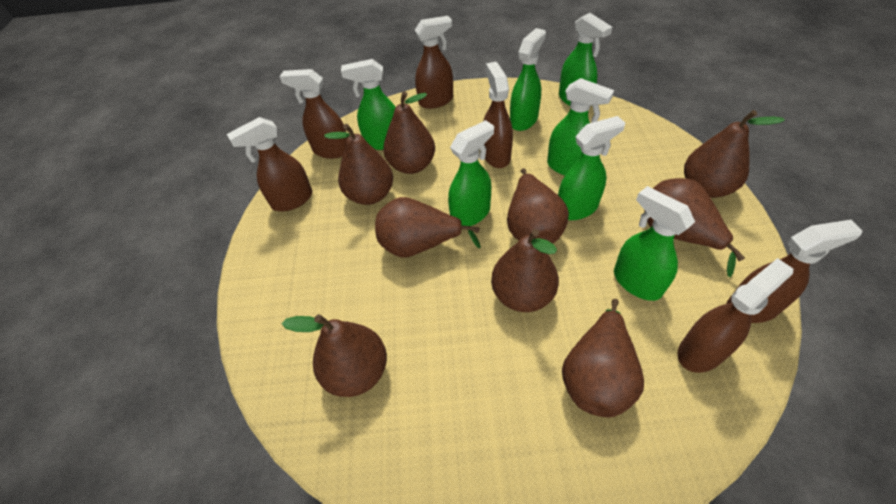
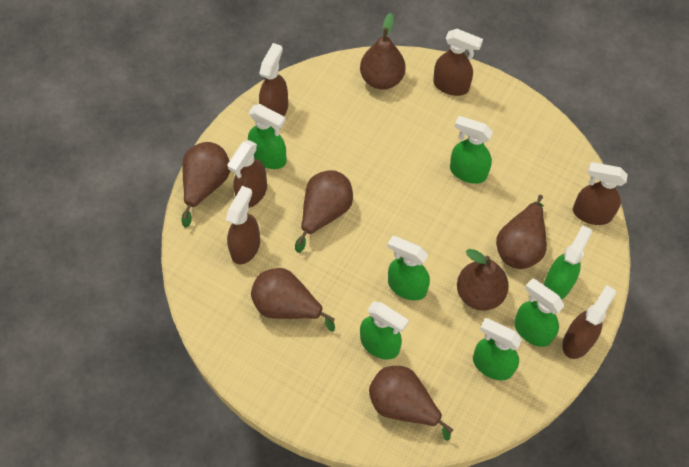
brown pear: [282,314,387,397] [324,124,393,205] [375,197,481,258] [383,91,435,174] [491,229,559,312] [507,168,569,244] [562,299,644,417] [644,178,745,277] [684,110,785,198] = 9 -> [181,142,230,228] [251,268,335,332] [295,170,353,253] [360,13,406,90] [369,366,453,441] [457,249,509,311] [496,195,547,269] = 7

